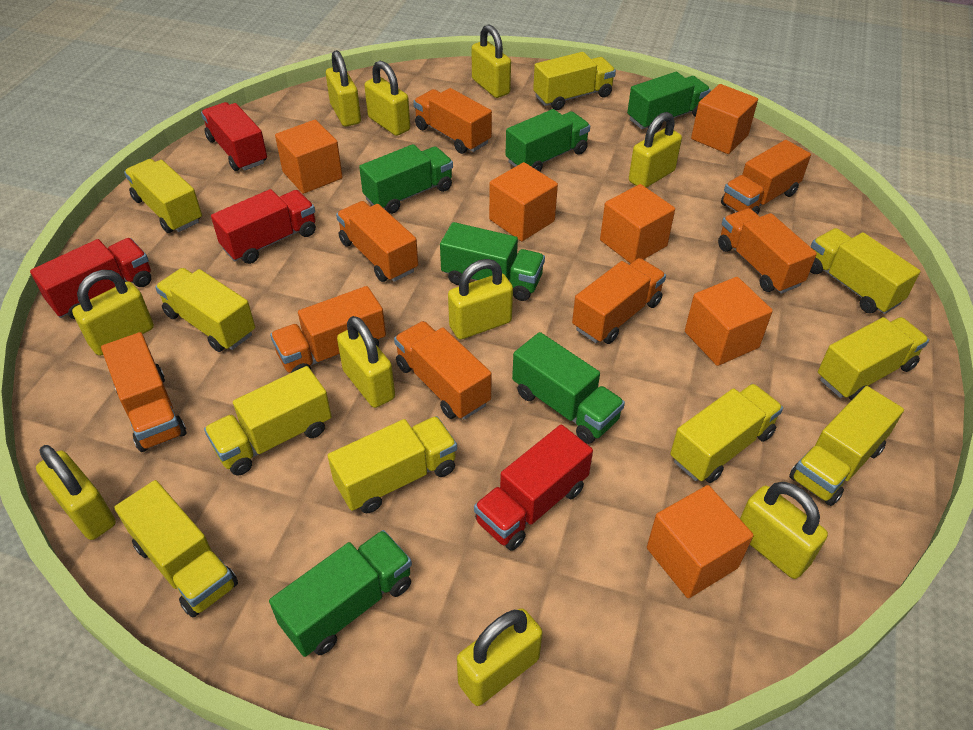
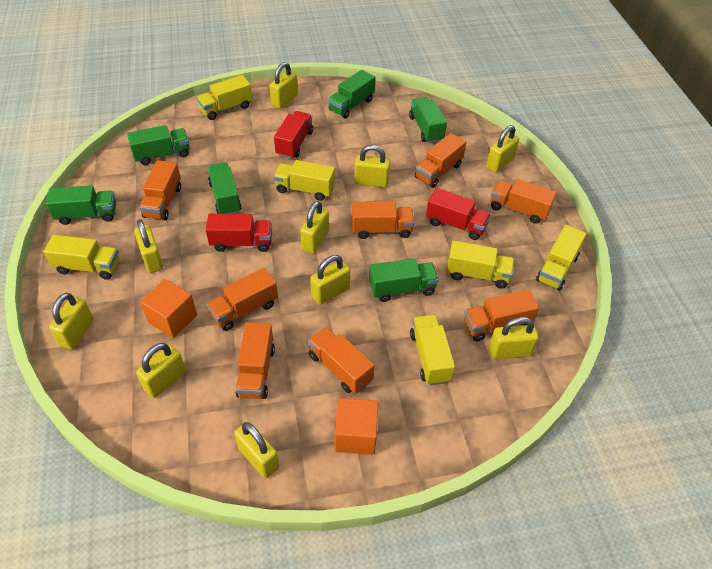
orange cube: [275,120,343,194] [489,162,558,241] [600,184,675,264] [647,485,753,598] [685,277,773,366] [691,84,758,154] = 6 -> [140,279,197,338] [335,398,379,455] = 2
red truck: [30,238,152,319] [201,102,267,171] [211,189,316,264] [474,425,593,551] = 4 -> [206,214,272,252] [274,111,313,159] [426,188,491,240] = 3
yellow truck: [114,480,238,618] [124,159,202,233] [155,268,255,352] [204,366,332,476] [328,416,457,513] [533,52,616,110] [670,384,783,483] [789,386,904,506] [810,228,920,314] [818,317,929,400] = 10 -> [43,235,120,280] [197,75,252,120] [274,160,335,201] [410,315,455,385] [446,240,515,289] [536,225,587,291] = 6

